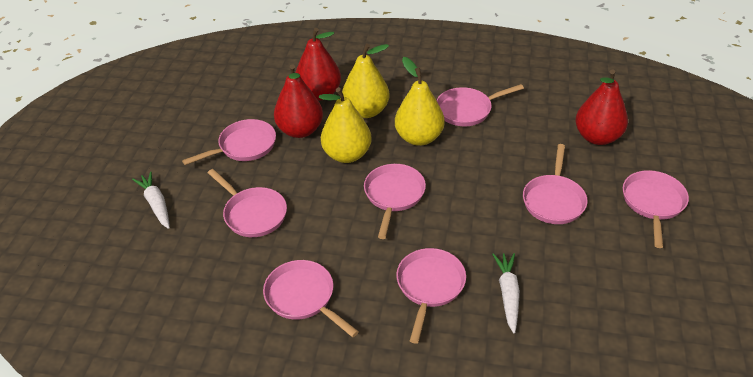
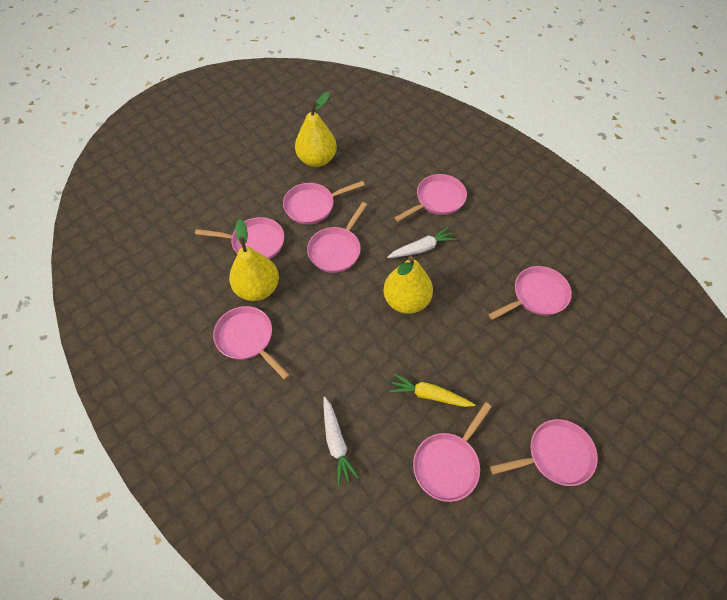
red pear: [274,65,323,138] [295,28,341,101] [575,70,628,145] = 3 -> none = 0
yellow carrot: none = 0 -> [390,374,475,407] = 1

